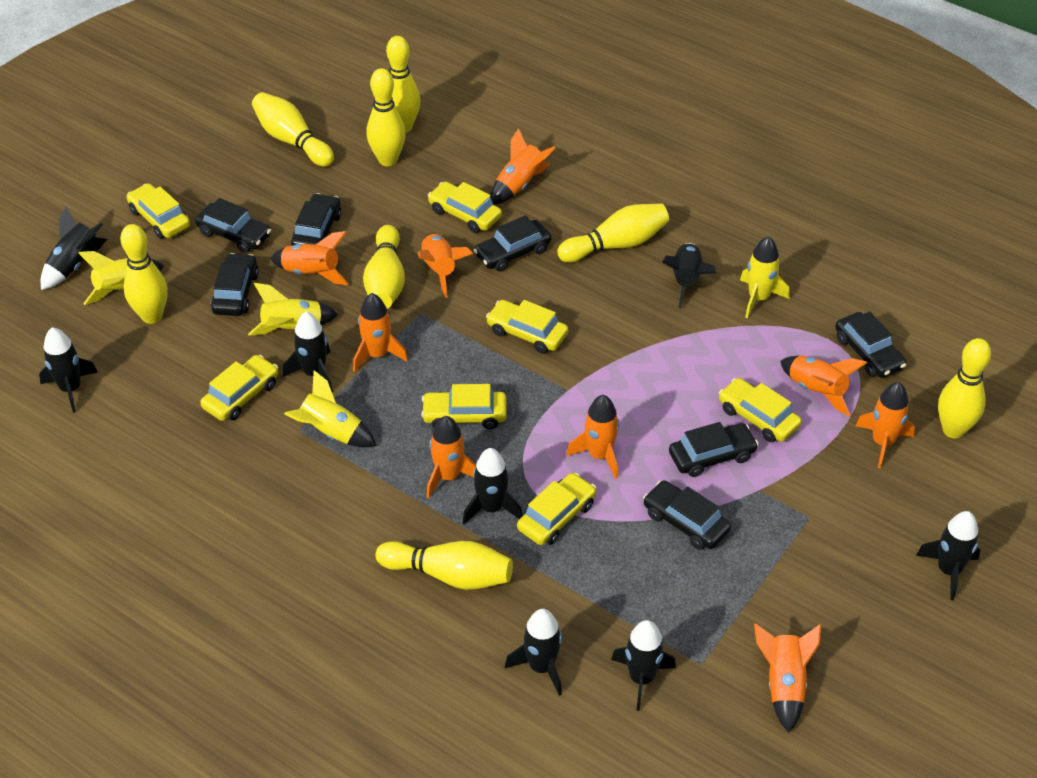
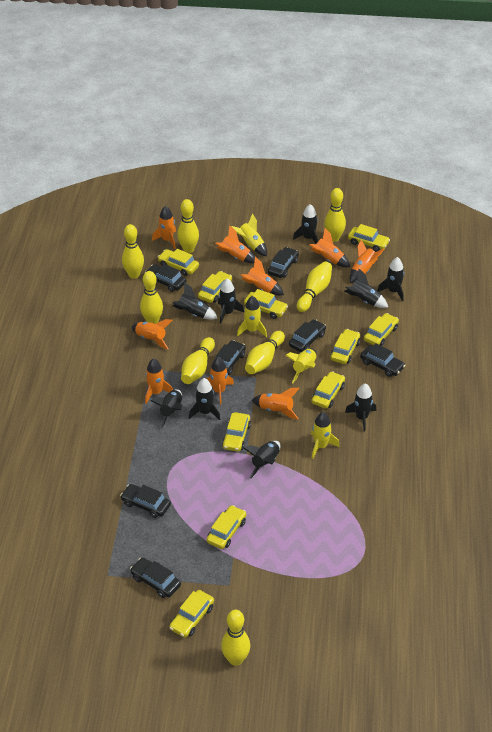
black rocket: [39,327,98,413] [40,206,108,290] [283,312,333,392] [462,448,522,525] [505,609,562,696] [611,620,676,711] [662,243,716,308] [916,511,980,600] = 8 -> [151,389,183,428] [172,282,218,320] [189,378,220,420] [218,279,244,324] [244,441,281,478] [293,204,318,244] [344,268,388,308] [345,383,376,432] [377,257,404,301] = 9
yellow car: [127,183,190,239] [200,355,278,421] [421,384,507,429] [428,181,502,233] [486,300,568,354] [517,473,596,545] [719,378,802,442] = 7 -> [158,249,199,276] [169,590,214,638] [198,271,232,303] [206,505,246,549] [222,412,251,452] [244,289,288,319] [311,371,345,409] [330,329,360,364] [348,224,390,252] [364,313,399,346] = 10

